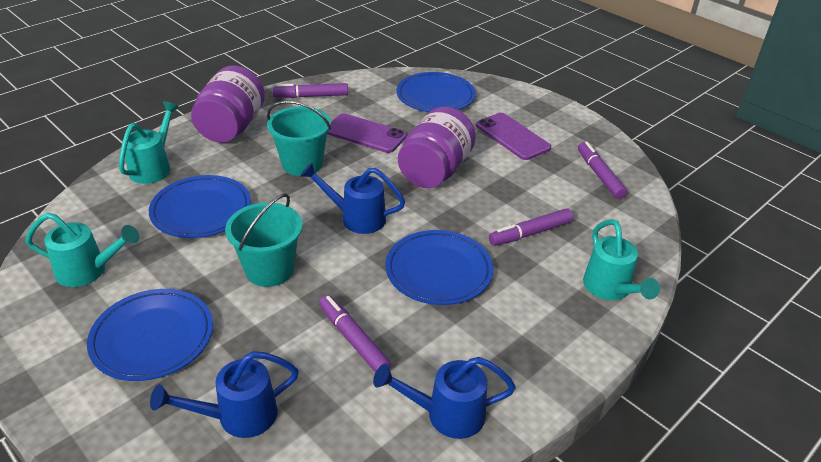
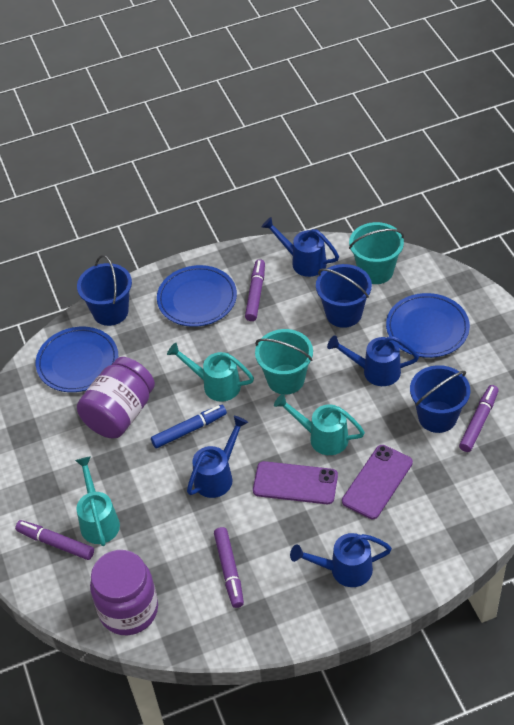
blue bucket: none = 0 -> [77,255,132,326] [316,264,372,328] [410,365,470,433] = 3
blue marker: none = 0 -> [151,405,227,448] = 1
blue plate: [87,289,213,381] [149,175,251,238] [385,230,493,305] [397,72,476,112] = 4 -> [36,327,118,392] [157,265,237,327] [386,293,470,358] = 3
blue watering can: [150,351,299,438] [300,163,405,234] [373,357,516,439] = 3 -> [187,416,248,498] [262,217,339,277] [290,533,392,587] [327,335,419,386] = 4

